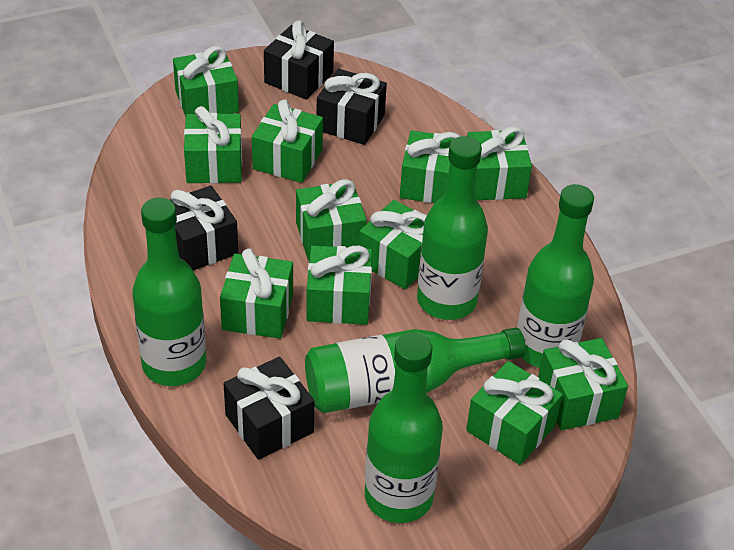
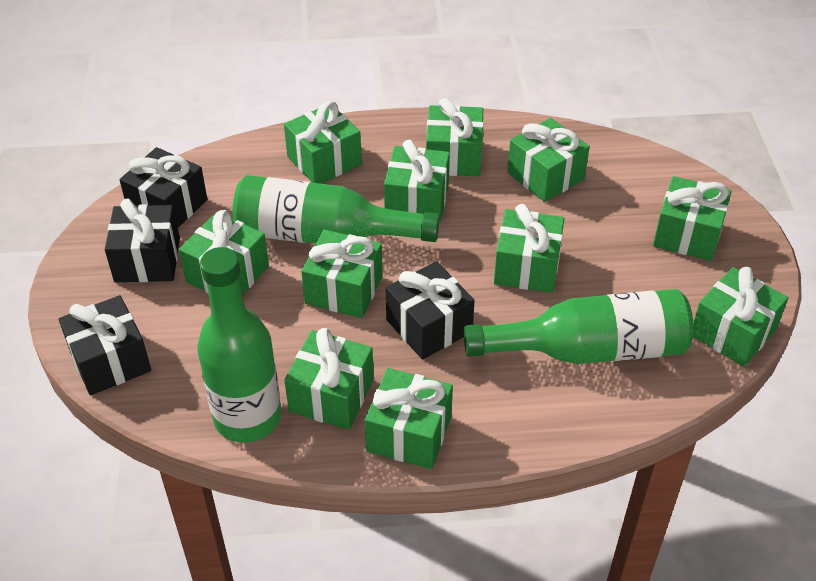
green bottle: [132,197,206,386] [305,328,526,413] [365,332,443,523] [417,136,488,320] [517,184,594,368] = 5 -> [197,247,281,443] [232,175,440,244] [464,289,694,364] = 3

